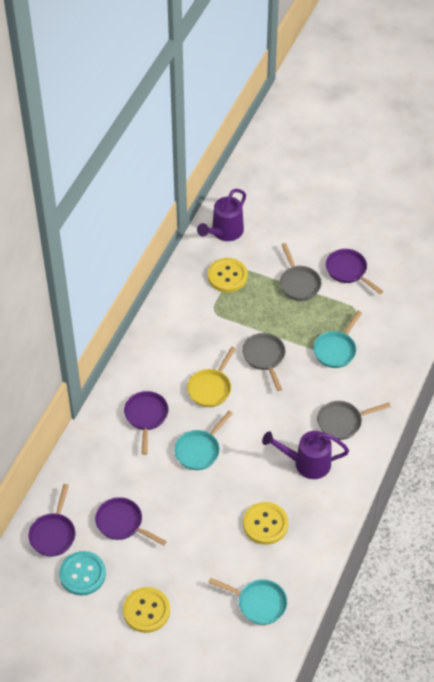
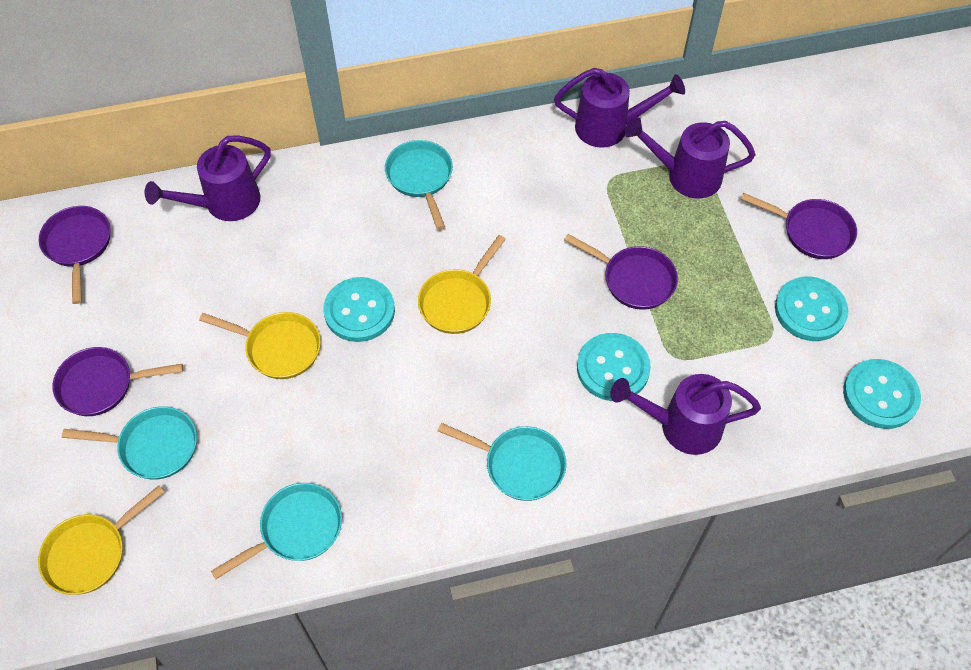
grey pan: [242,333,285,391] [280,243,322,301] [317,401,391,440] = 3 -> none = 0
purple watering can: [197,189,246,241] [262,431,349,479] = 2 -> [145,135,270,221] [554,68,685,148] [610,374,761,455] [624,117,755,198] = 4
turquoise button: [59,551,106,596] = 1 -> [323,277,395,342] [577,333,651,401] [775,276,848,341] [843,359,921,429] = 4
turquoise pan: [174,411,233,470] [208,578,287,625] [313,311,362,368] = 3 -> [62,406,197,480] [211,483,342,579] [385,140,453,230] [438,423,567,501] = 4
yellow button: [123,587,170,633] [208,258,248,292] [243,502,288,545] = 3 -> none = 0
yellow pan: [187,347,236,407] = 1 -> [38,485,165,595] [199,312,321,379] [418,235,506,334] = 3

